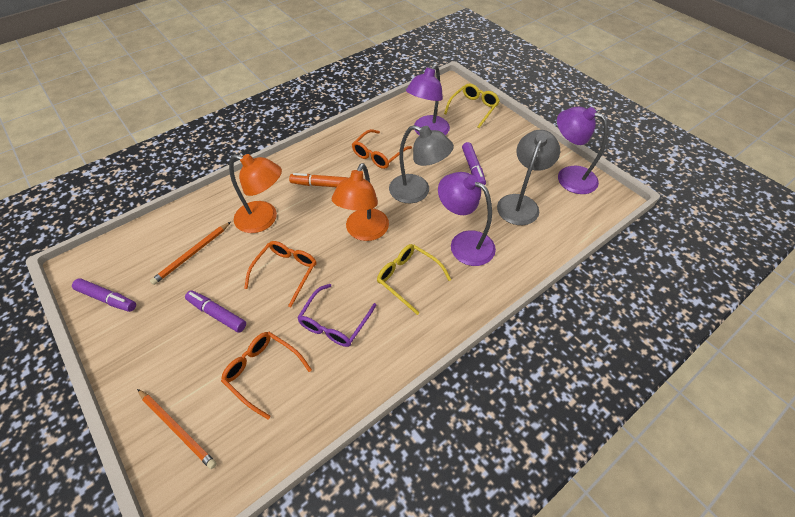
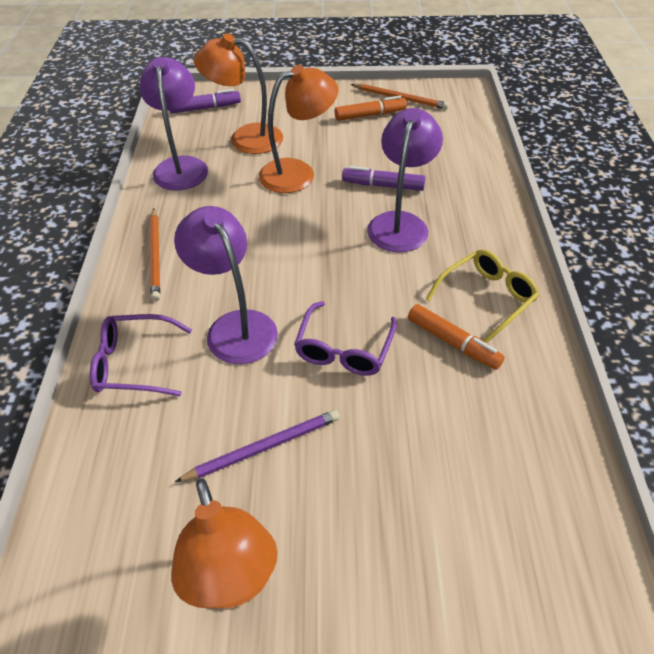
grey lamp: [389,125,454,203] [497,130,560,225] = 2 -> none = 0
orange glasses: [221,332,312,419] [244,241,316,307] [352,129,412,169] = 3 -> none = 0
orange lamp: [229,154,282,233] [332,163,389,241] = 2 -> [171,478,278,609] [194,34,283,154] [259,65,338,193] = 3
orange marker: [289,173,347,187] = 1 -> [335,96,407,121] [408,304,505,370] = 2
purple glasses: [297,284,376,347] = 1 -> [90,314,192,396] [294,301,397,376] = 2
purple marker: [72,278,136,312] [185,290,246,333] [462,142,486,185] = 3 -> [170,89,241,114] [342,166,426,191] = 2
purple pencil: none = 0 -> [175,410,340,482] = 1
yellow glasses: [377,244,451,315] [444,84,500,128] = 2 -> [426,249,539,343] = 1

